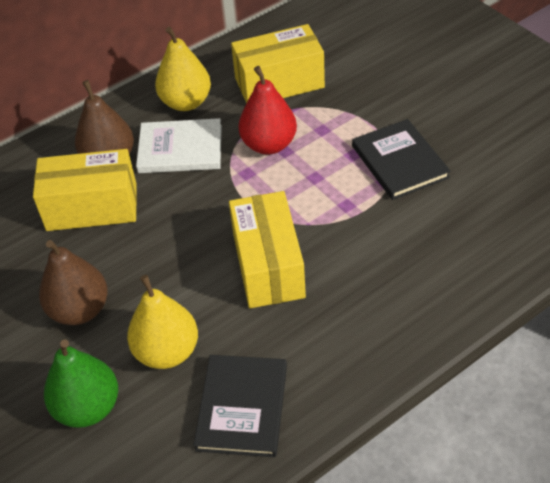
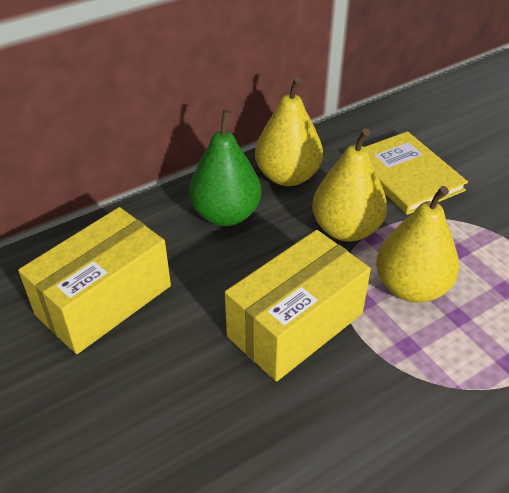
black book: [194,355,287,457] [352,119,451,200] = 2 -> none = 0
brown pear: [39,240,108,325] [75,80,134,154] = 2 -> none = 0
red pear: [238,66,297,155] = 1 -> none = 0
white book: [136,118,222,173] = 1 -> none = 0
yellow book: none = 0 -> [365,131,468,215] = 1
yellow box: [33,149,137,231] [229,191,306,308] [231,24,325,103] = 3 -> [18,207,171,354] [225,230,371,382] = 2
yellow pear: [127,275,198,369] [155,27,211,111] = 2 -> [255,77,323,186] [312,128,387,242] [376,186,459,303] = 3

